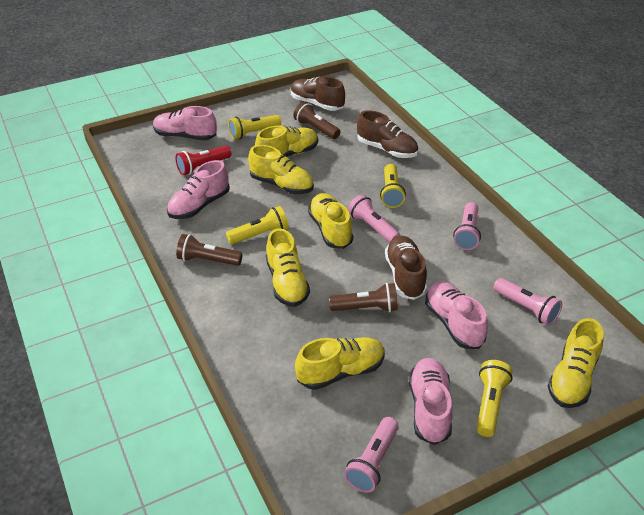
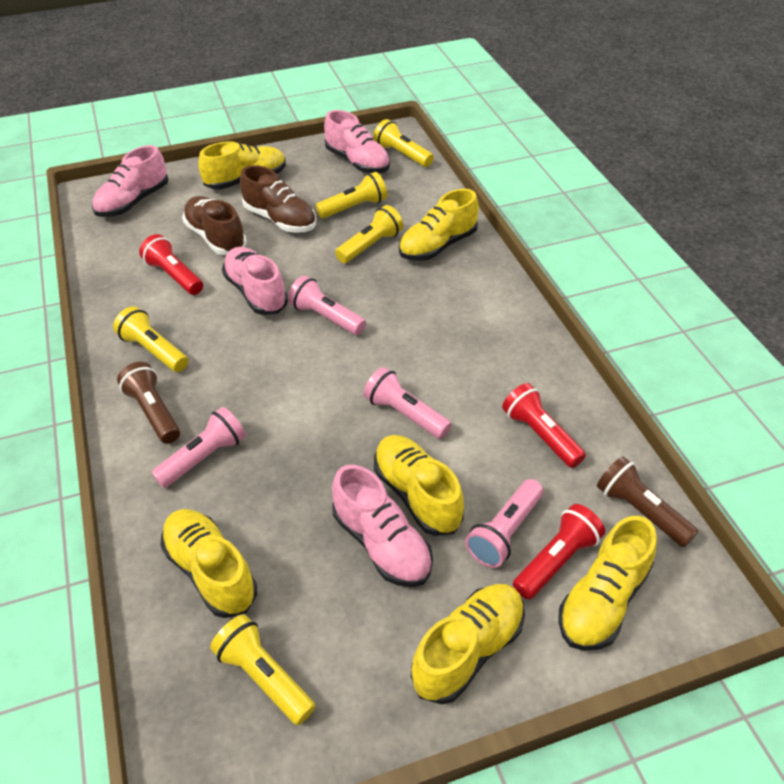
brown flashlight: [176,234,243,266] [293,102,340,139] [329,283,398,312] = 3 -> [117,362,180,444] [597,456,699,547] = 2
brown shoe: [291,76,345,111] [357,110,418,158] [385,236,427,300] = 3 -> [182,196,247,255] [240,165,316,233] = 2
red flashlight: [175,146,231,175] = 1 -> [139,234,203,295] [502,383,586,468] [513,504,605,600] = 3
yellow flashlight: [226,206,289,244] [228,115,281,140] [380,164,406,208] [477,360,513,437] = 4 -> [113,306,188,372] [210,615,316,725] [316,172,387,218] [335,205,403,263] [373,119,434,167] = 5

